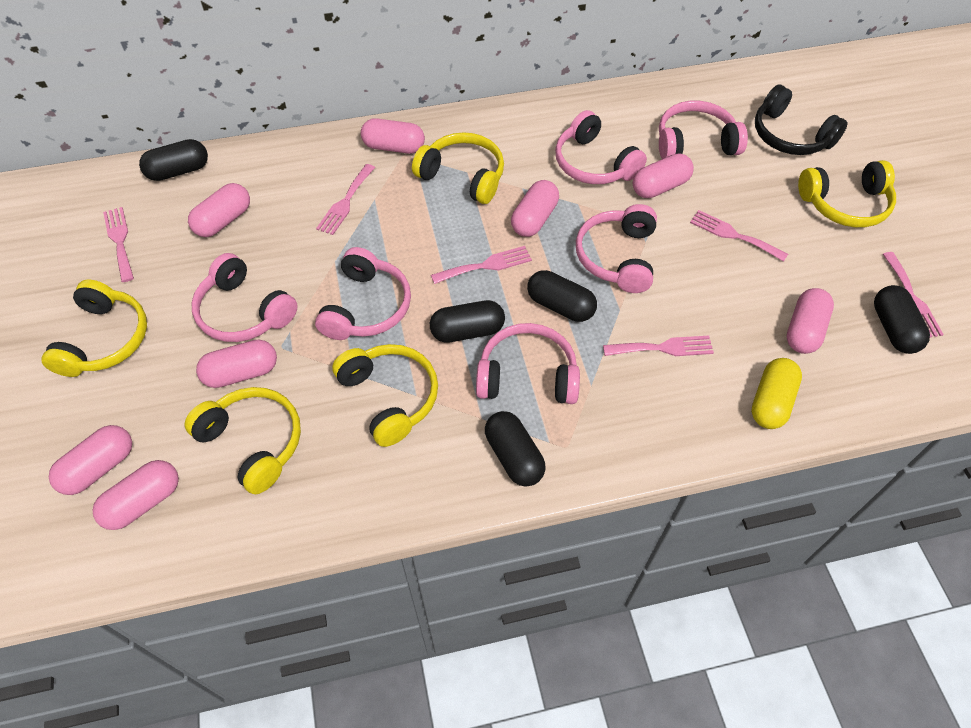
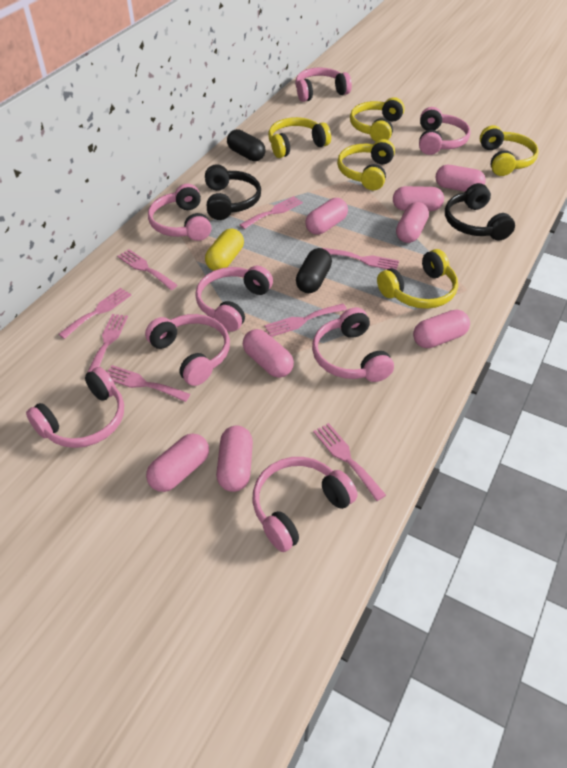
black capsule: [139,139,208,181] [430,300,505,343] [485,411,546,487] [527,270,597,322] [874,285,930,354] = 5 -> [227,129,266,161] [296,248,332,293] = 2
black headphones: [755,84,848,155] = 1 -> [205,164,261,220] [445,183,515,241] = 2
pink fork: [103,207,134,282] [316,164,375,235] [431,246,532,284] [603,336,714,356] [690,210,788,262] [883,252,944,337] = 6 -> [58,288,131,339] [87,314,128,373] [107,365,190,402] [117,249,178,290] [240,196,303,229] [264,303,347,337] [313,423,386,501] [322,248,399,270] = 8
pink headphones: [191,253,298,342] [315,247,411,340] [476,323,580,404] [555,110,647,184] [576,204,657,293] [659,101,748,159] = 6 -> [26,367,124,448] [145,314,230,386] [148,184,212,241] [195,266,273,332] [253,457,358,552] [295,68,352,102] [312,307,394,382] [419,107,471,155] = 8

